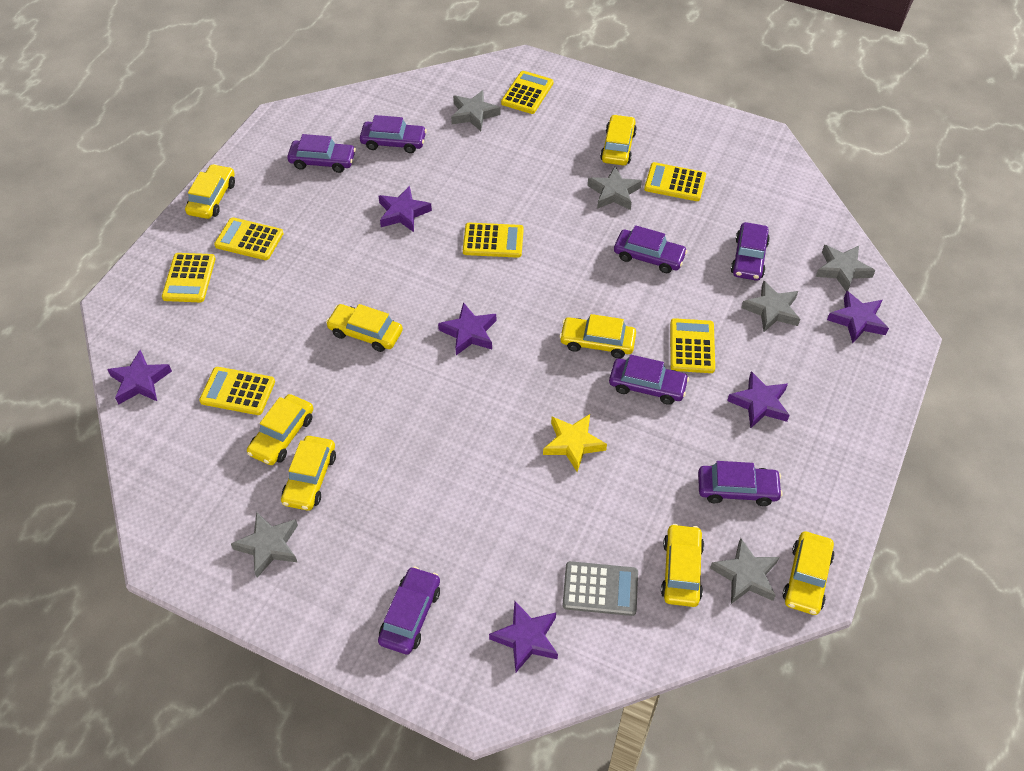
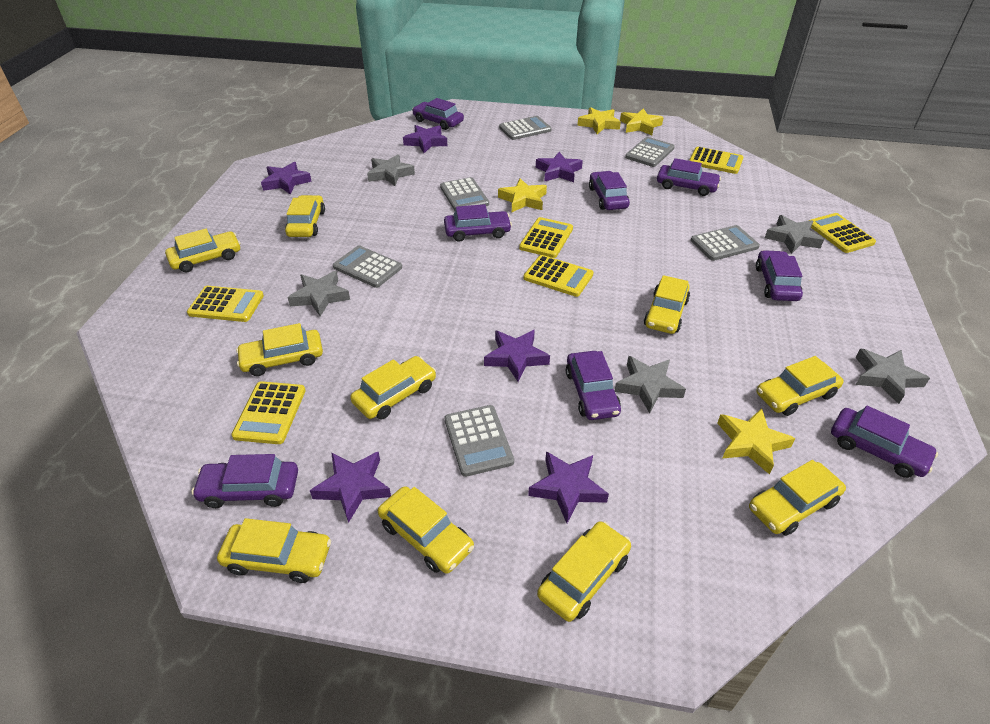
grey calculator: [563,561,638,616] = 1 -> [333,245,402,288] [440,177,489,211] [444,405,514,477] [499,116,552,140] [625,137,675,167] [691,225,760,261] = 6
grey star: [231,512,298,578] [451,90,501,131] [588,166,642,210] [710,538,779,604] [741,281,800,332] [816,245,875,291] = 6 -> [287,271,350,317] [367,154,415,186] [615,356,686,413] [765,215,824,254] [855,348,930,404] = 5
purple car: [287,134,356,173] [360,115,427,153] [378,566,440,655] [609,355,689,405] [614,225,687,273] [698,461,783,506] [731,222,770,281] = 7 -> [191,454,298,508] [412,98,464,130] [444,204,512,242] [566,351,621,420] [589,171,630,210] [657,158,721,196] [756,250,803,301] [831,406,938,478] = 8
yellow calculator: [162,253,215,302] [199,367,275,415] [214,217,284,260] [463,223,524,258] [501,71,553,114] [644,162,706,201] [670,318,715,373] = 7 -> [187,286,264,322] [231,381,306,444] [519,217,573,258] [523,255,593,297] [689,147,743,174] [809,213,876,253] = 6
yellow car: [185,164,235,219] [247,394,313,465] [281,436,336,511] [326,304,403,352] [559,314,636,358] [600,114,637,165] [661,524,704,607] [783,531,835,615] = 8 -> [165,229,241,272] [217,518,331,583] [236,323,323,376] [285,195,325,237] [350,356,436,420] [378,486,474,574] [537,521,631,622] [644,275,690,334] [749,460,846,536] [756,356,844,416] = 10
yellow star: [543,414,607,472] = 1 -> [498,178,547,212] [577,107,621,134] [620,108,664,135] [717,408,795,475] = 4

